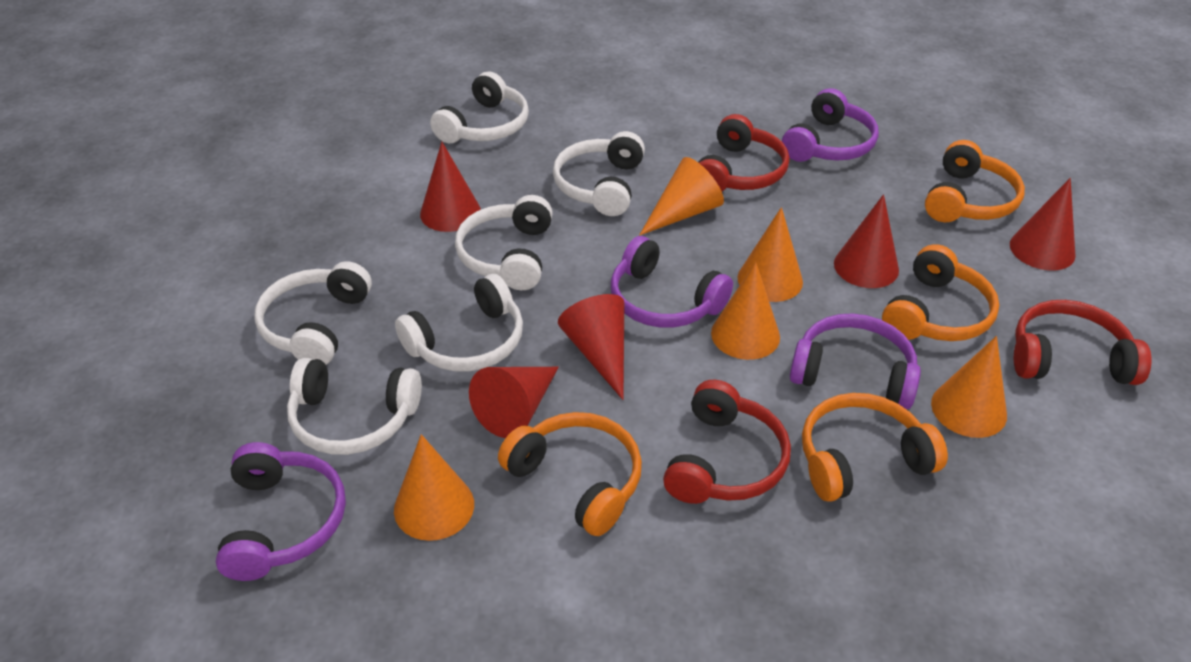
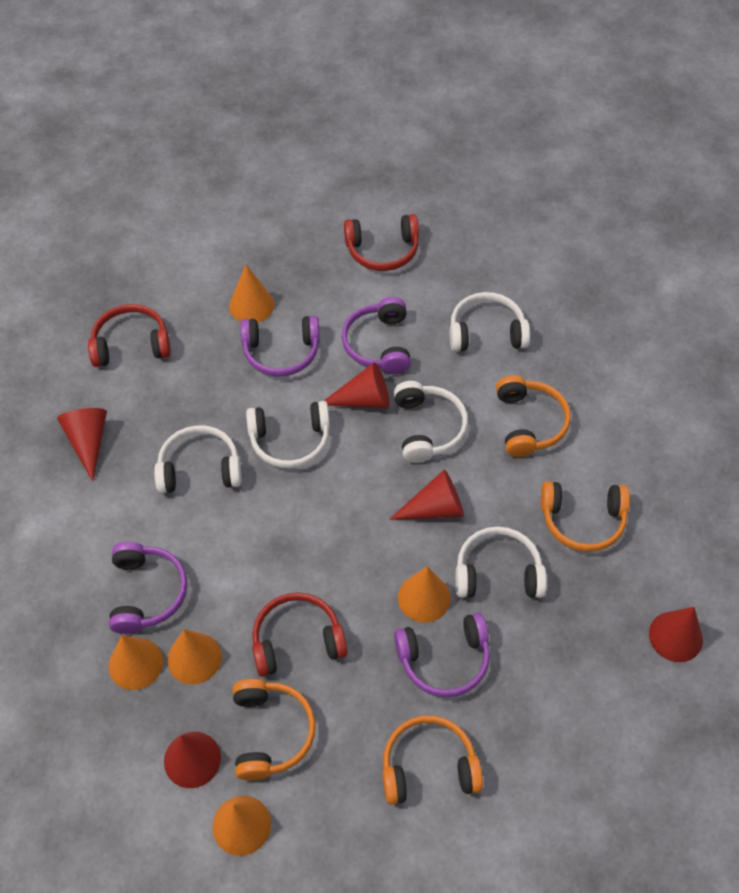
white headphones: [254,261,372,365] [287,358,422,455] [395,274,523,371] [430,71,529,143] [455,195,553,290] [553,131,645,216] = 6 -> [154,425,242,494] [246,401,330,468] [394,381,468,463] [450,292,530,352] [455,526,547,598] = 5

